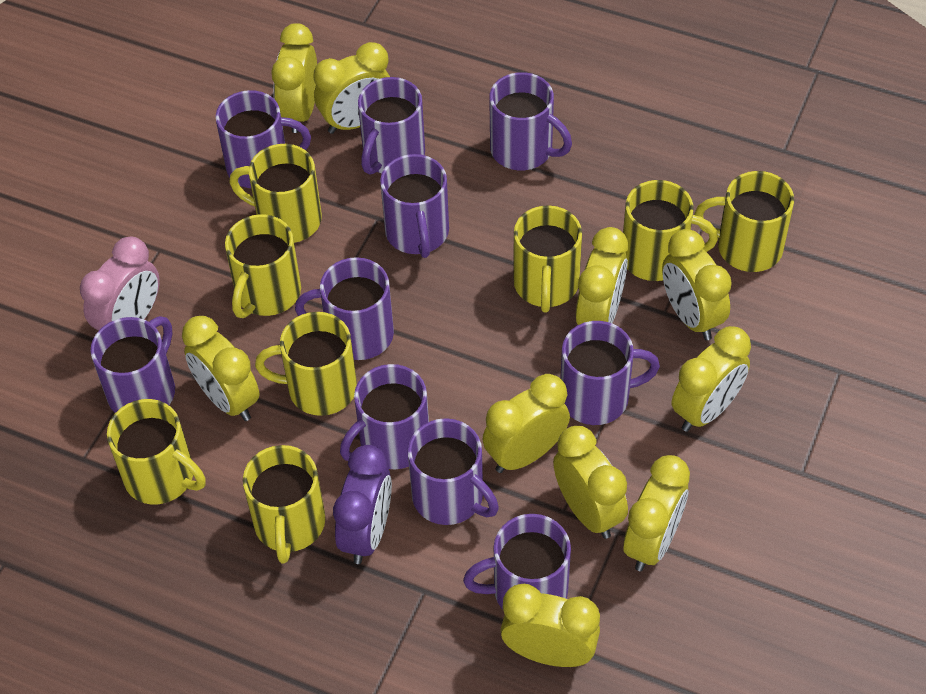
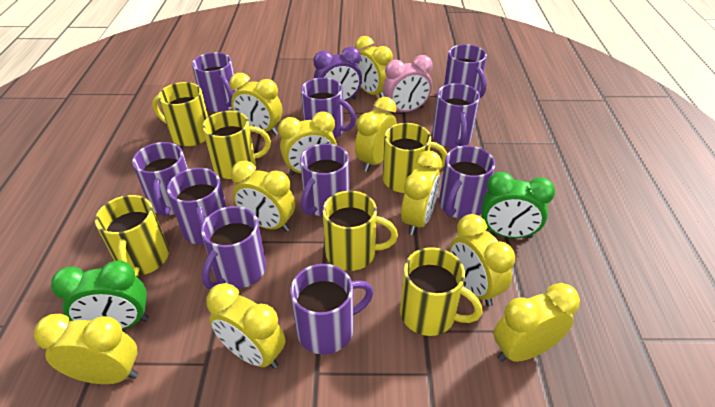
green clock: none = 0 -> [51,260,149,330] [481,172,555,238] = 2
yellow mug: [107,399,206,505] [225,214,301,318] [229,144,322,243] [243,445,325,564] [255,312,357,416] [513,205,582,313] [623,180,718,281] [694,171,794,272] = 8 -> [95,195,169,276] [152,82,208,147] [202,111,271,179] [322,191,398,271] [383,123,447,193] [400,247,482,336] = 6

